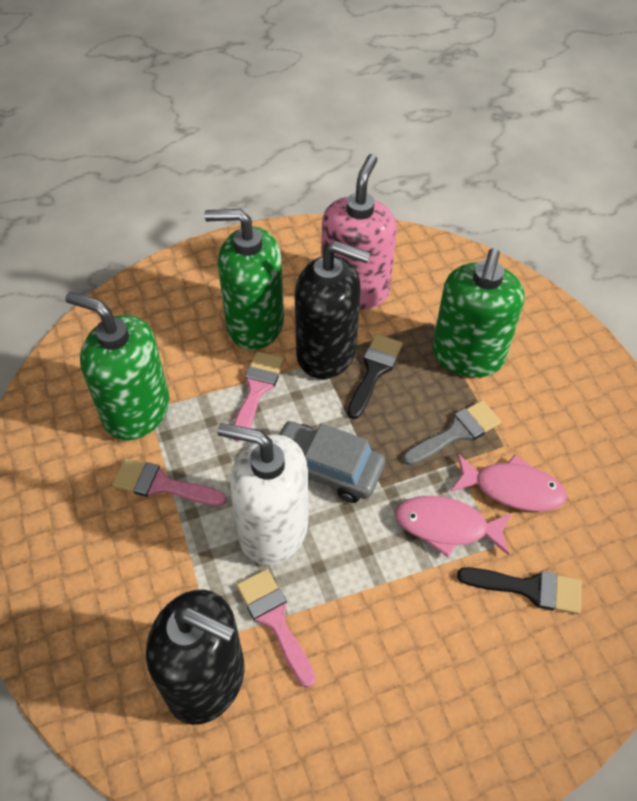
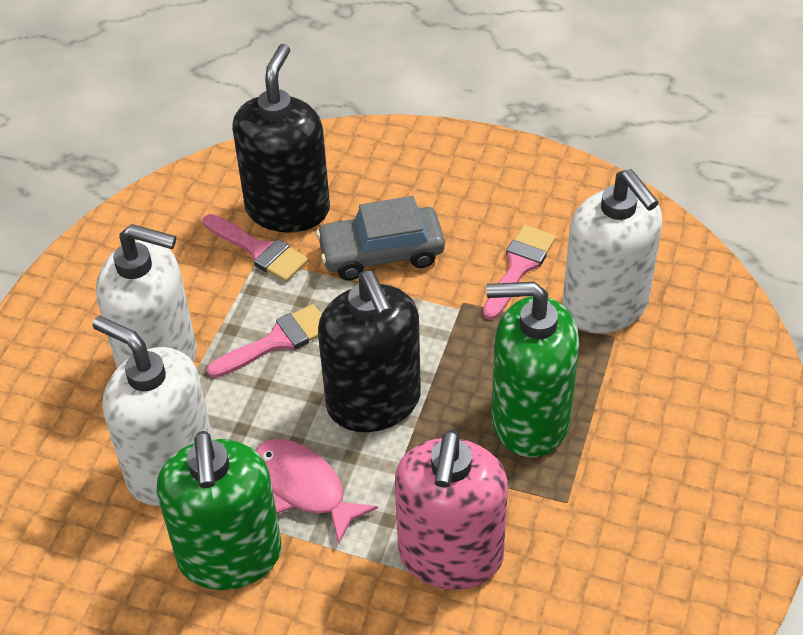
black brush: [347,334,403,419] [457,567,582,614] = 2 -> none = 0
green soap dispenser: [66,292,170,440] [204,209,284,350] [432,248,524,378] = 3 -> [156,431,282,590] [486,282,579,457] = 2
grey brush: [403,400,501,465] = 1 -> none = 0
pink fish: [395,496,512,557] [450,454,567,511] = 2 -> [255,439,378,545] = 1
white soap dispenser: [218,423,308,565] = 1 -> [92,316,213,506] [96,224,196,368] [562,169,662,334] = 3

